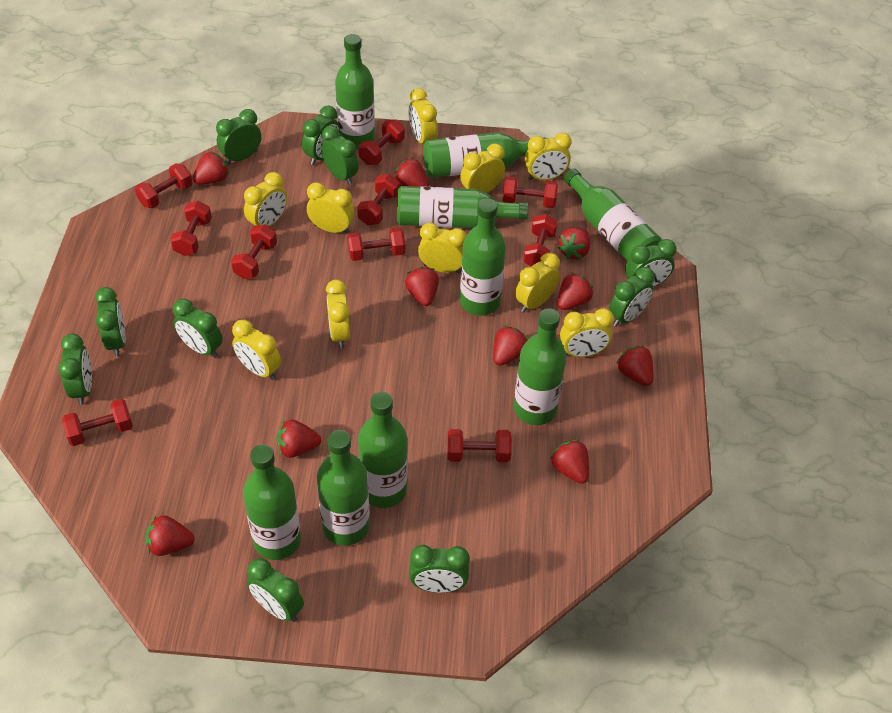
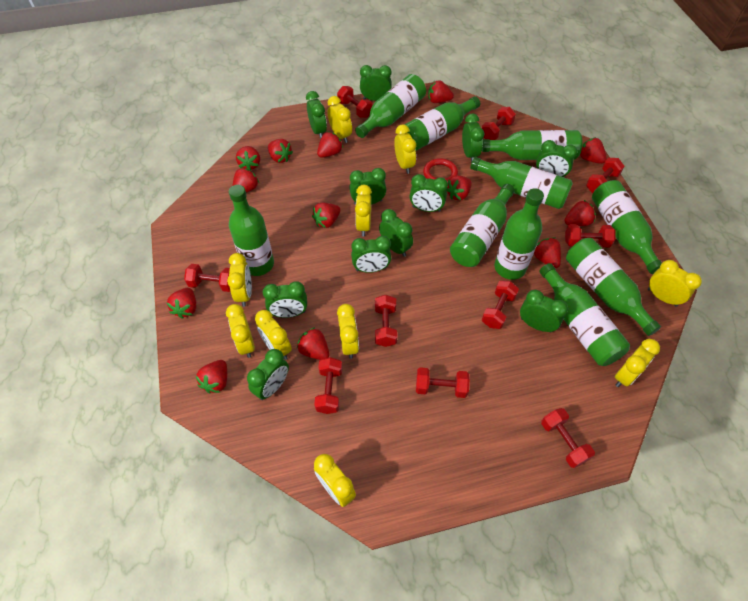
green bottle: [243,444,301,560] [317,430,370,546] [335,34,375,150] [358,392,408,508] [397,186,528,228] [423,132,545,178] [460,198,506,316] [514,308,567,425] [564,168,662,262] = 9 -> [229,185,274,276] [355,74,426,138] [404,96,480,151] [450,184,515,267] [470,157,573,209] [482,130,582,160] [494,188,544,280] [539,263,630,366] [566,238,661,336] [592,180,662,274] = 10
green clock: [58,333,92,405] [95,287,126,357] [173,299,223,358] [216,109,261,165] [247,558,304,622] [302,105,340,165] [321,125,359,185] [409,545,470,593] [609,267,655,327] [625,239,677,287] = 10 -> [247,349,289,400] [263,281,307,318] [306,91,327,139] [349,168,386,205] [351,236,391,273] [360,65,392,101] [379,209,413,257] [409,174,448,212] [462,114,484,163] [520,290,568,333] [536,140,577,177] = 11
red ring: none = 0 -> [423,158,458,182] = 1
red strawberry: [146,515,195,556] [193,151,229,184] [277,419,321,458] [394,158,429,187] [405,267,439,306] [493,325,528,366] [550,439,589,484] [557,227,590,259] [557,273,593,310] [616,345,653,386] = 10 -> [167,288,196,319] [196,360,227,393] [233,168,259,193] [236,146,260,171] [268,139,293,163] [297,327,330,360] [312,203,340,228] [317,131,343,158] [428,80,454,103] [446,176,472,200] [534,237,561,268] [564,200,596,226] [580,137,607,164] = 13

